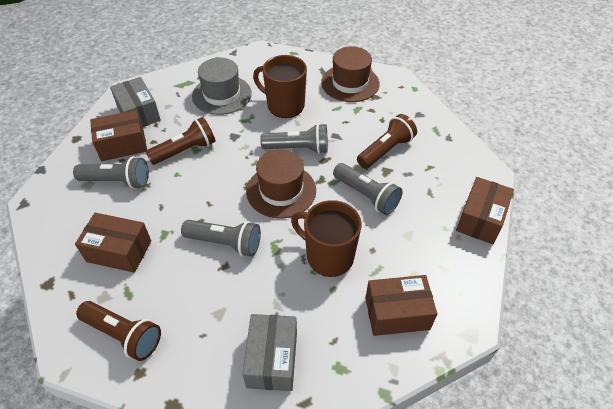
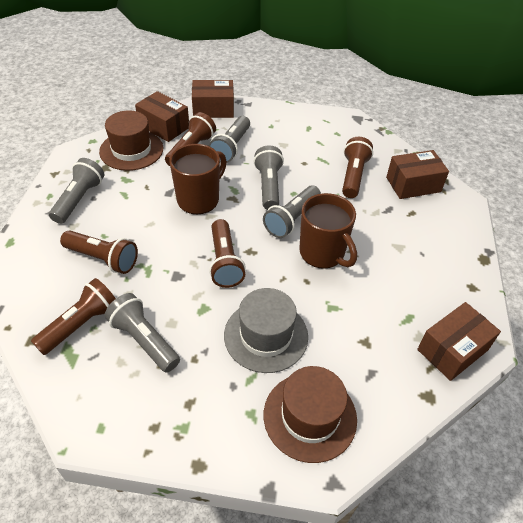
brown flashlight: [76,301,161,361] [146,117,216,165] [357,114,417,169] = 3 -> [31,278,116,355] [60,230,138,274] [165,112,216,166] [209,219,246,288] [342,137,373,198] = 5
grey box: [110,77,161,127] [243,314,297,391] = 2 -> none = 0
grey flashlight: [73,156,149,189] [181,220,261,257] [260,123,328,154] [333,163,402,215] = 4 -> [49,158,105,224] [105,293,180,373] [209,116,250,163] [254,145,284,210] [263,185,321,238] = 5

